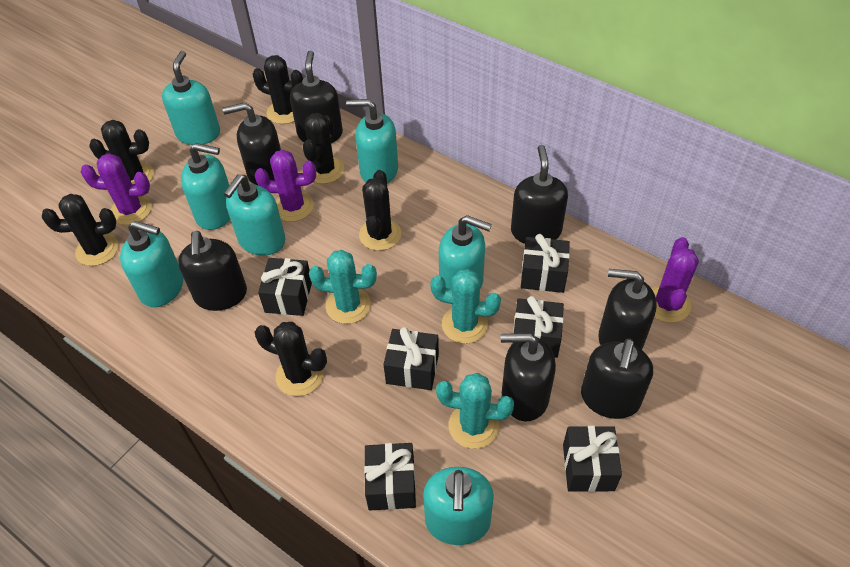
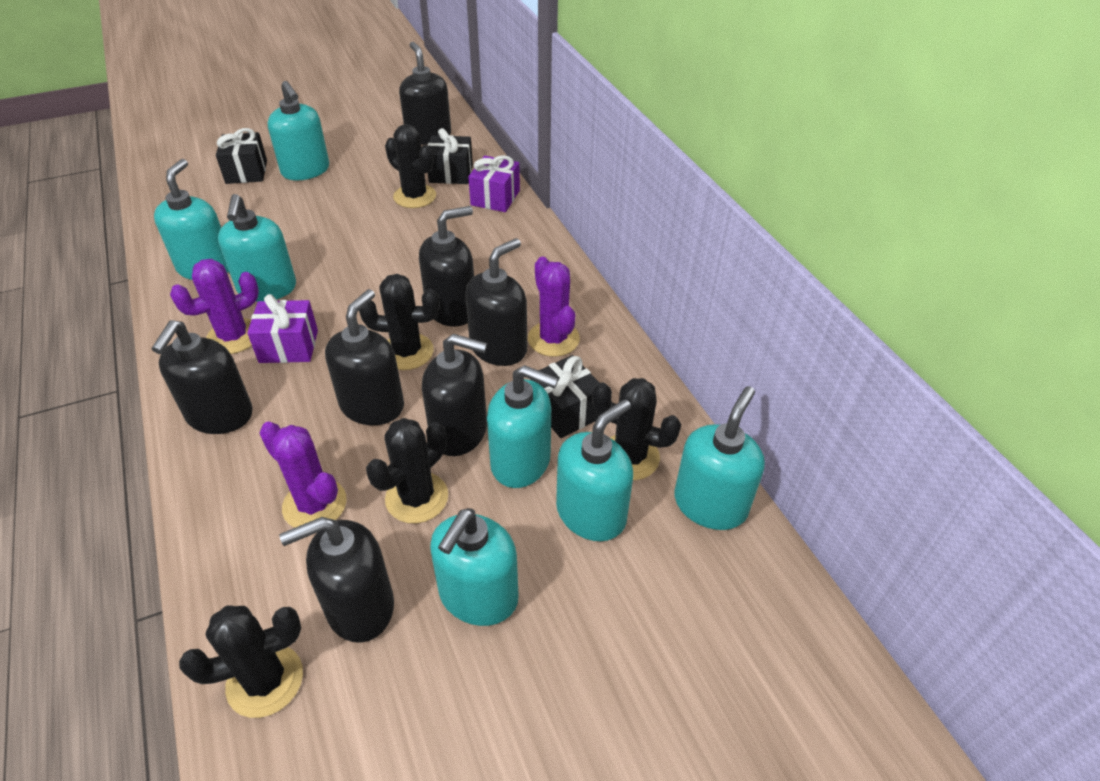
black cactus: [42,194,119,266] [89,120,154,184] [253,55,303,124] [255,322,327,396] [303,113,344,184] [359,170,401,251] = 6 -> [179,605,303,718] [359,274,440,370] [366,418,448,523] [385,124,436,208] [592,378,681,480] = 5
black gift: [258,258,312,316] [364,443,416,511] [383,327,439,390] [513,296,564,358] [521,234,570,293] [563,426,622,492] = 6 -> [216,128,267,184] [428,128,473,184] [532,355,599,438] = 3
purple gift: none = 0 -> [247,294,318,363] [468,155,520,212] = 2
turquoise cactus: [309,250,377,324] [430,269,501,344] [436,373,514,449] = 3 -> none = 0

